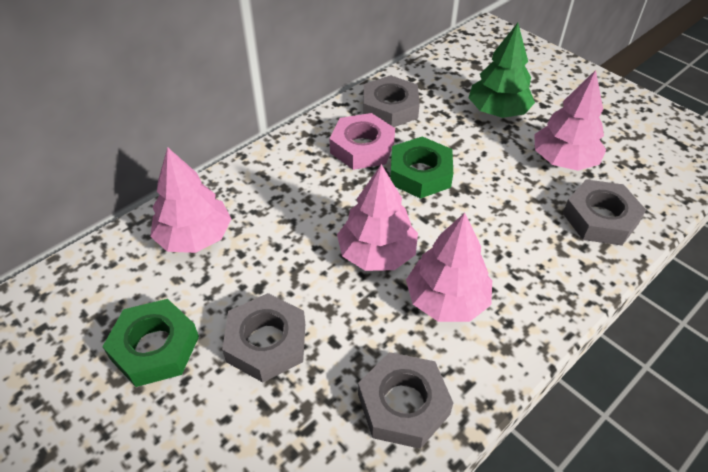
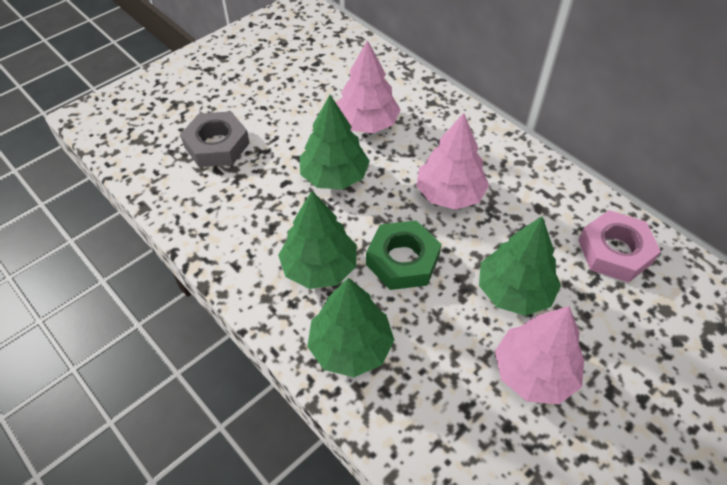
green nut: [102,299,199,387] [390,136,453,199] = 2 -> [366,220,442,290] = 1
green tree: [469,23,535,118] = 1 -> [278,191,357,289] [299,95,369,190] [307,277,394,377] [479,216,561,316] = 4
grey nut: [222,293,305,382] [358,352,453,449] [364,75,420,127] [563,179,646,246] = 4 -> [180,112,250,167] = 1
pink tree: [150,147,231,253] [337,164,418,271] [406,213,492,322] [534,70,606,171] = 4 -> [336,40,400,133] [416,113,489,210] [495,306,584,404] = 3

